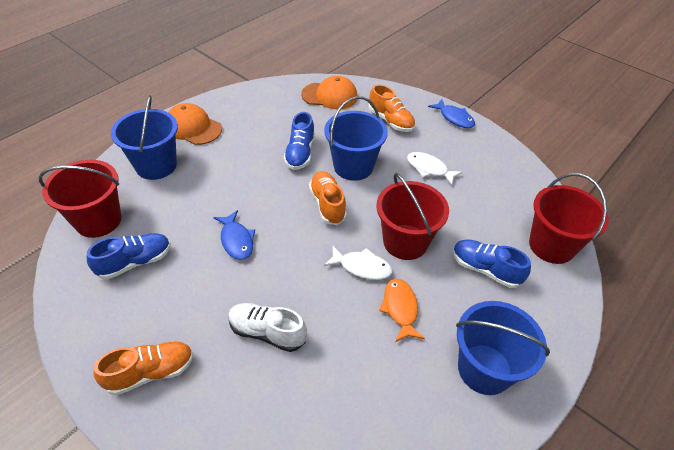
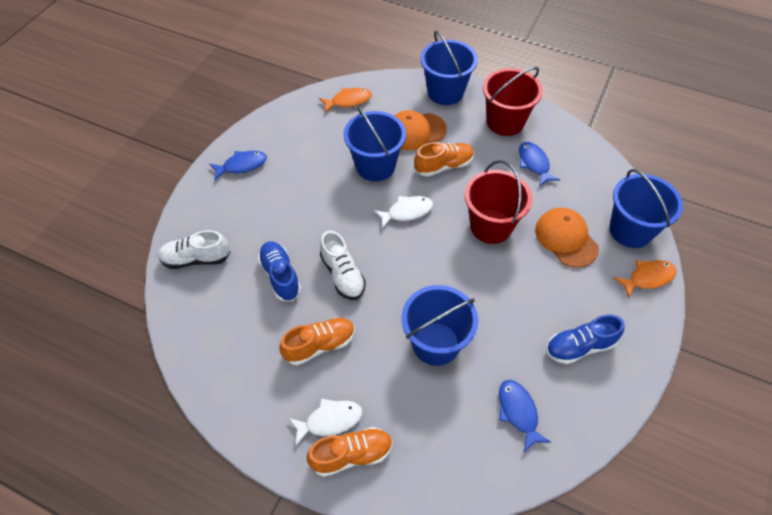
blue bucket: [111,95,178,180] [324,96,388,181] [456,301,550,395] = 3 -> [343,105,406,181] [402,285,478,366] [420,31,478,105] [609,169,683,248] = 4
blue fish: [213,210,255,260] [428,99,475,128] = 2 -> [209,151,267,180] [499,380,551,452] [519,142,560,186] = 3
blue shoe: [87,233,171,279] [284,112,315,170] [453,240,531,288] = 3 -> [258,241,301,301] [546,315,625,364] = 2
orange fish: [379,278,425,342] = 1 -> [319,88,372,113] [614,260,676,299] = 2
red bucket: [39,160,122,238] [376,173,449,260] [529,173,609,264] = 3 -> [464,160,532,244] [483,67,543,136] = 2
white shoe: [228,303,307,352] = 1 -> [158,230,230,269] [320,231,366,300] = 2

